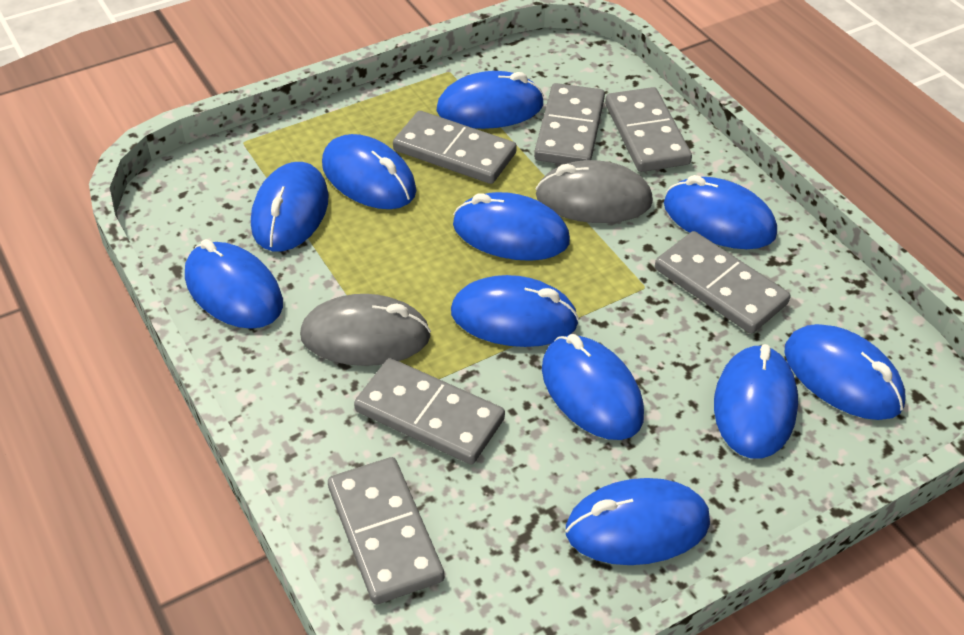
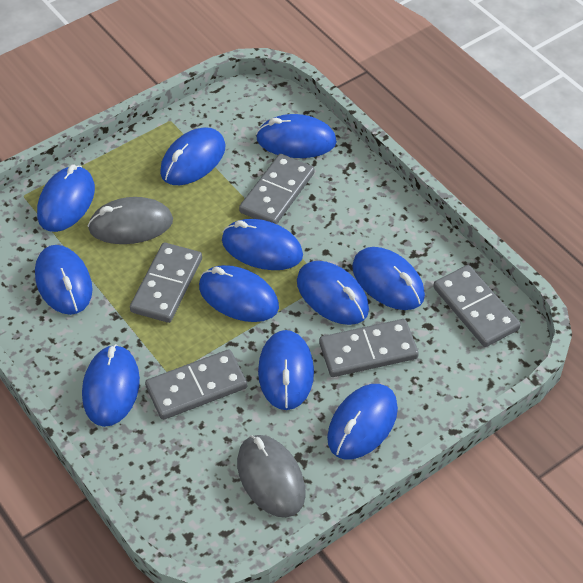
grey domino: [328,457,444,605] [354,358,505,464] [393,111,517,184] [534,83,605,164] [605,87,692,172] [655,231,791,334] = 6 -> [130,243,202,323] [145,349,247,420] [239,154,314,224] [319,319,419,377] [433,265,521,347] = 5

